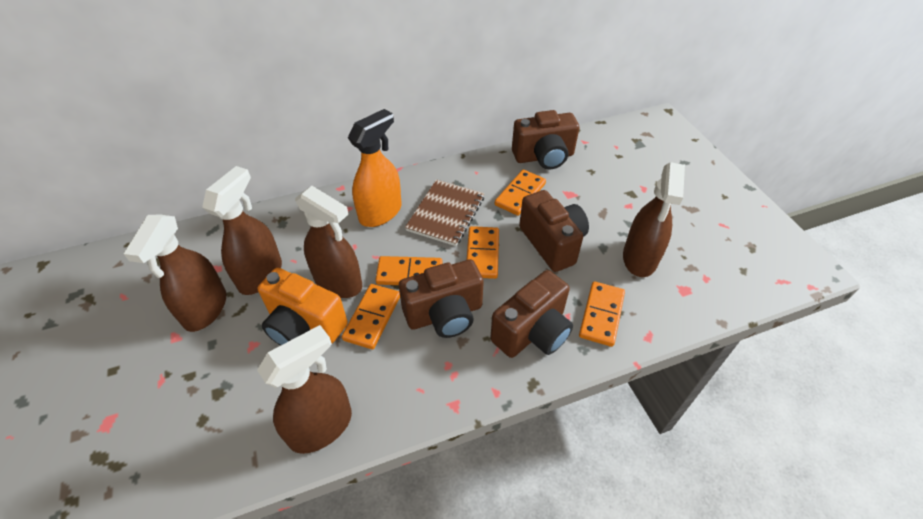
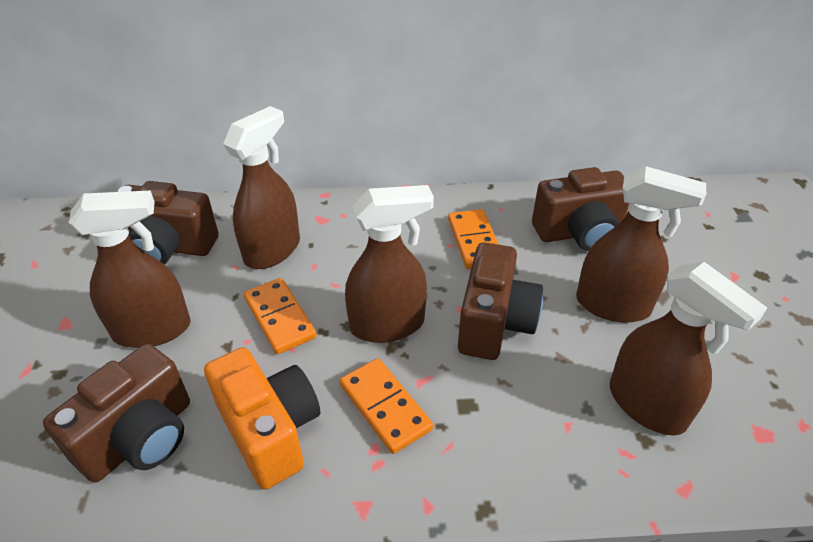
brown notebook: [405,180,484,246] = 1 -> none = 0
orange domino: [342,284,400,349] [375,256,443,285] [467,226,499,279] [495,170,546,216] [579,281,625,347] = 5 -> [244,278,317,354] [340,358,433,454] [448,209,499,269] = 3
orange spray bottle: [348,109,402,227] = 1 -> none = 0

